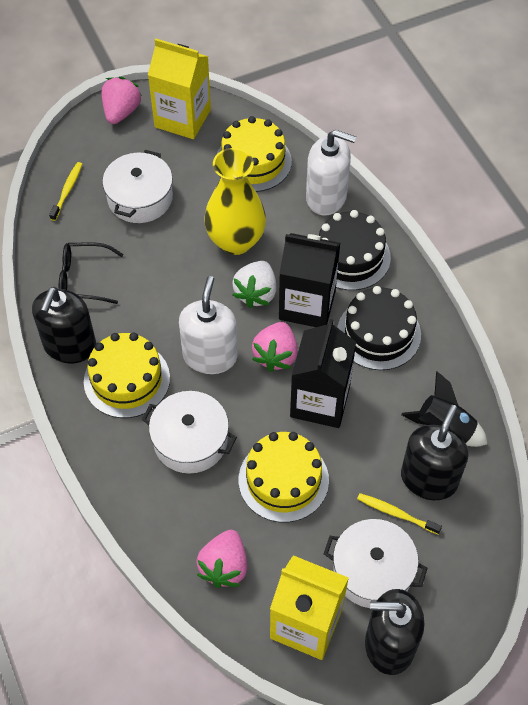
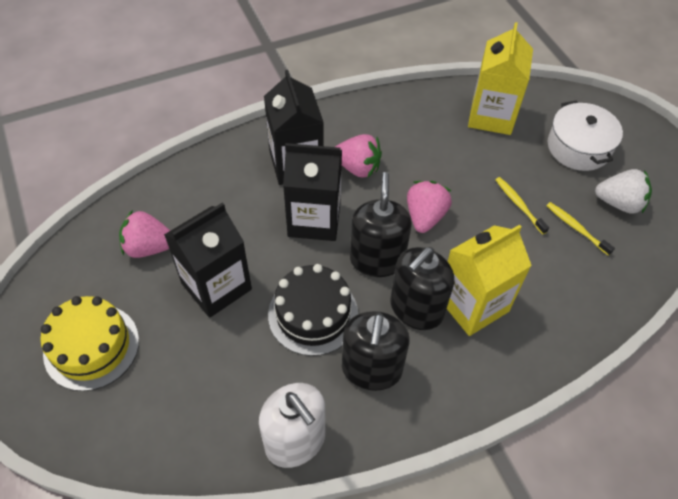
black cake: [318,210,391,290] [337,286,421,370] = 2 -> [268,264,358,356] = 1
black carton: [279,233,340,327] [290,319,356,428] = 2 -> [164,202,252,318] [264,70,324,185] [283,143,342,241] = 3
black glasses: [59,242,124,304] = 1 -> none = 0
black rocket: [401,371,488,447] = 1 -> none = 0
white pot: [102,150,173,223] [142,391,237,474] [323,519,427,608] = 3 -> [548,101,623,171] = 1
white soap dispenser: [179,276,237,374] [306,130,356,216] = 2 -> [259,383,325,468] = 1
yellow cake: [84,333,170,418] [217,116,292,192] [239,432,329,522] = 3 -> [40,296,139,391] = 1
yellow vase: [204,148,266,255] = 1 -> none = 0

